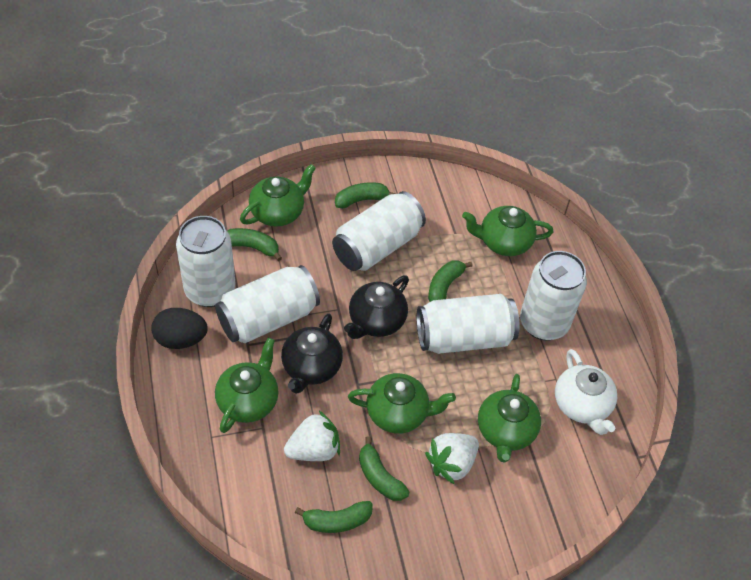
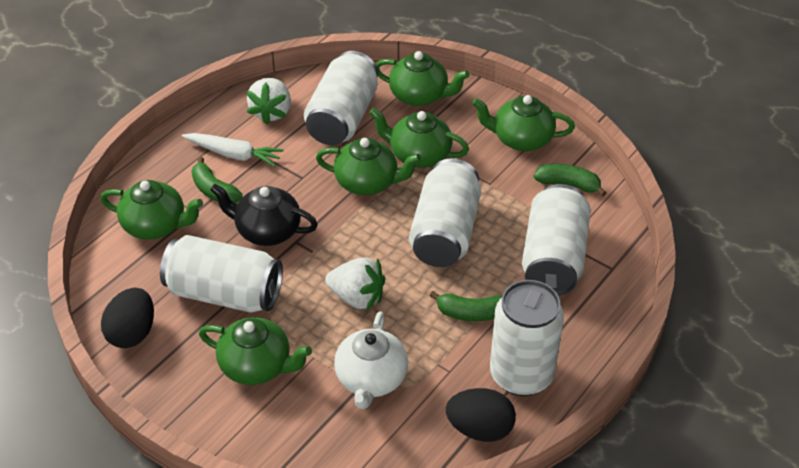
black egg: [151,308,208,349] = 1 -> [101,288,154,348] [446,388,516,442] = 2
black teapot: [281,314,343,394] [344,275,409,339] = 2 -> [210,184,318,246] = 1
green banana: [228,228,282,261] [295,501,372,533] [335,182,396,208] [359,436,410,501] [428,260,473,302] = 5 -> [192,157,243,203] [429,291,502,321] [534,164,607,197] = 3
green teapot: [215,338,279,433] [240,164,316,227] [348,373,456,433] [462,206,553,256] [478,374,541,463] = 5 -> [101,180,203,240] [199,317,312,385] [316,138,421,195] [369,108,469,168] [375,51,469,106] [472,95,575,151] = 6
white carrot: none = 0 -> [182,133,284,167] = 1

